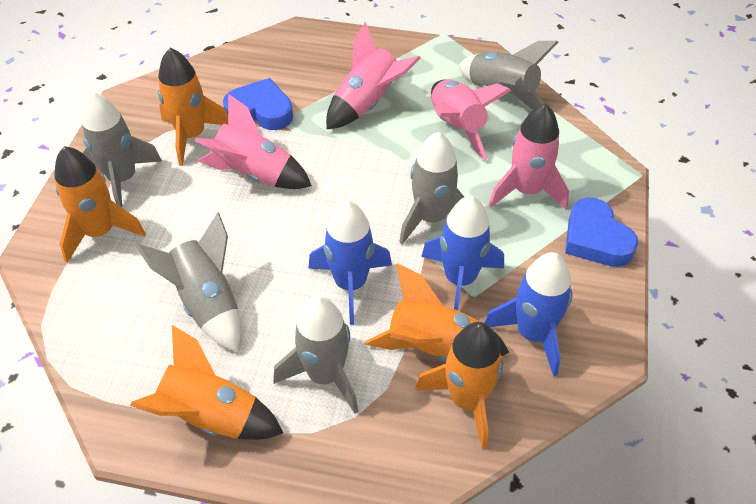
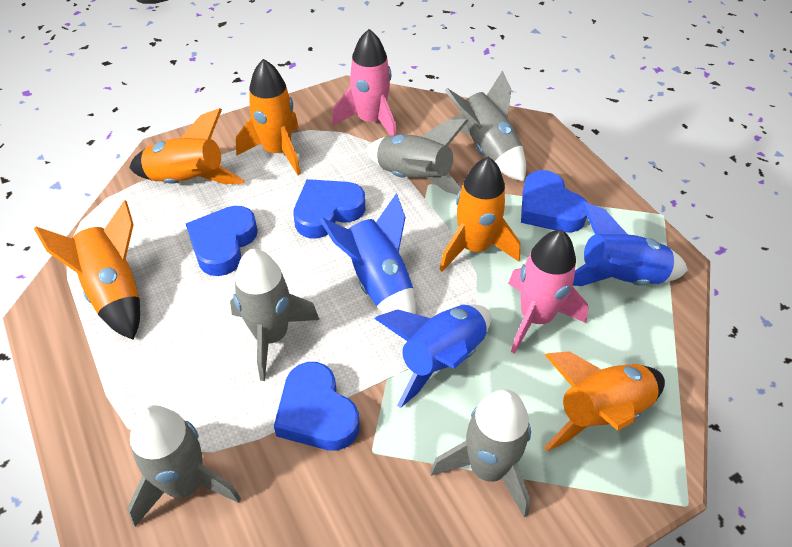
blue heart: [223,78,293,130] [565,197,638,267] = 2 -> [186,206,258,276] [274,362,359,451] [293,179,365,238] [521,170,588,232] = 4
pink rocket: [194,94,312,189] [326,21,421,129] [431,79,511,161] [489,104,569,210] = 4 -> [332,29,397,136] [508,230,588,354] = 2

